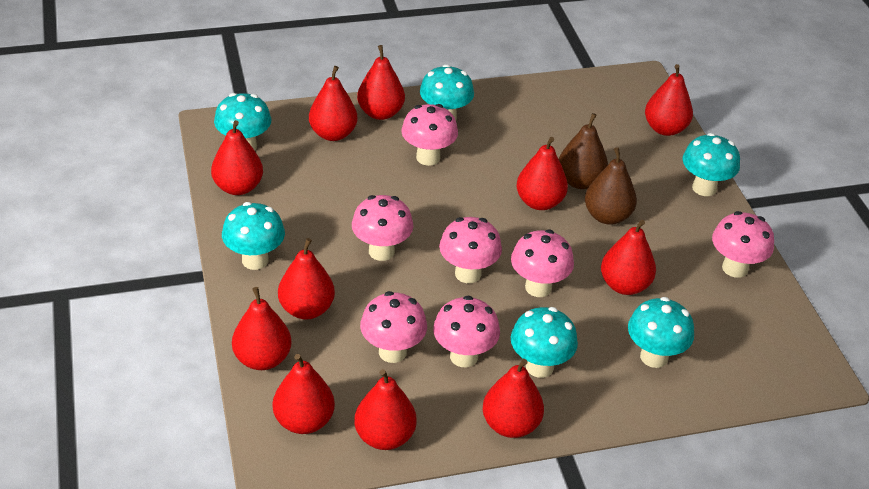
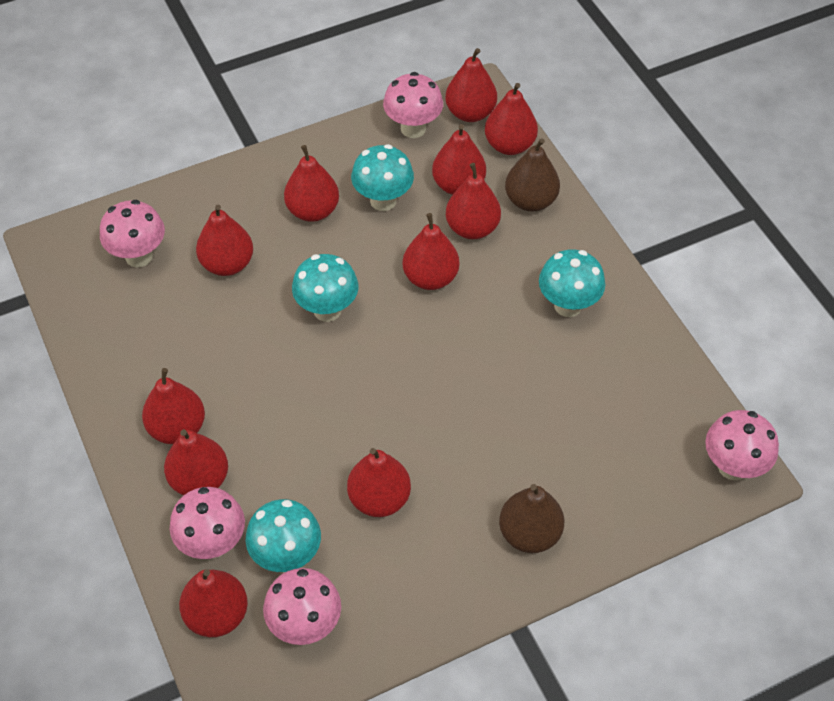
pink mushroom: [352,195,413,261] [360,291,427,363] [401,104,458,166] [433,295,500,367] [439,217,502,283] [511,229,574,297] [712,211,774,278] = 7 -> [100,200,165,268] [170,487,245,559] [263,568,341,645] [383,72,443,138] [705,410,779,481] = 5
turquoise mushroom: [214,93,271,151] [222,202,285,270] [420,64,474,120] [511,307,578,378] [628,297,694,368] [682,133,740,196] = 6 -> [245,499,321,572] [292,254,358,322] [351,144,414,211] [539,249,605,317] = 4

